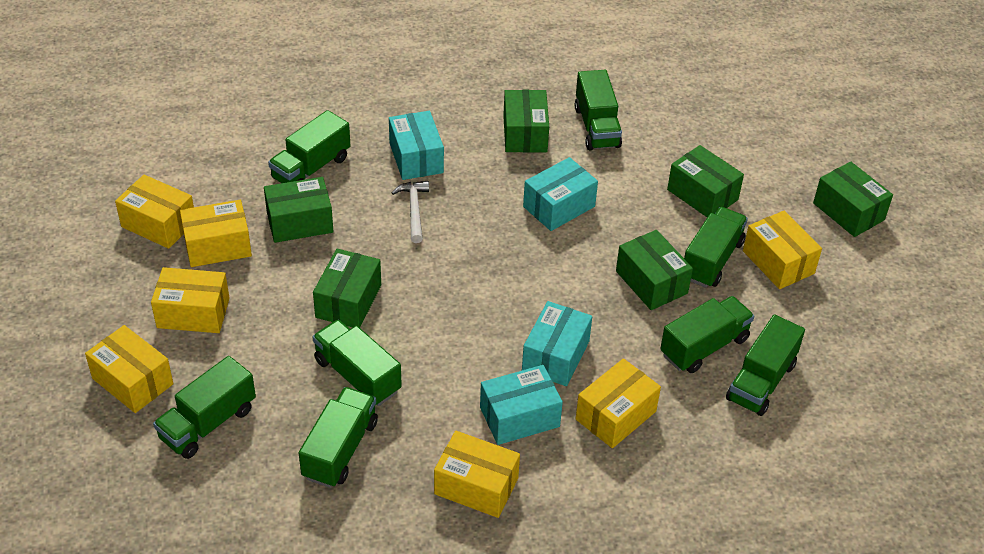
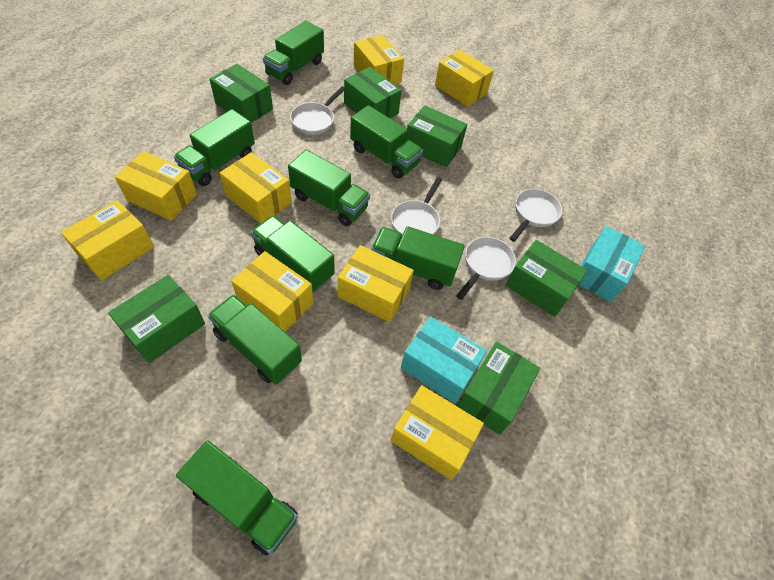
turquoise box: [389,111,444,180] [480,365,563,445] [522,301,592,386] [523,157,598,231] = 4 -> [401,317,487,403] [579,226,645,302] = 2
white hammer: [392,181,429,243] = 1 -> none = 0
white pan: none = 0 -> [290,86,344,135] [391,177,442,235] [456,237,516,300] [509,189,562,242] = 4
yellow box: [85,325,173,413] [115,175,194,249] [151,267,230,333] [180,200,252,267] [434,431,520,518] [576,358,661,448] [743,211,822,289] = 7 -> [61,200,154,281] [115,151,197,221] [220,152,292,223] [231,251,313,332] [338,245,414,322] [354,35,404,85] [391,385,484,480] [435,50,494,107] = 8

